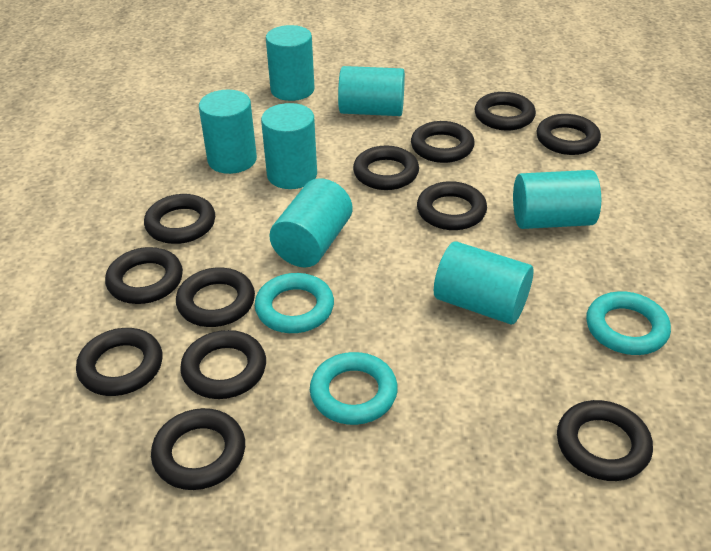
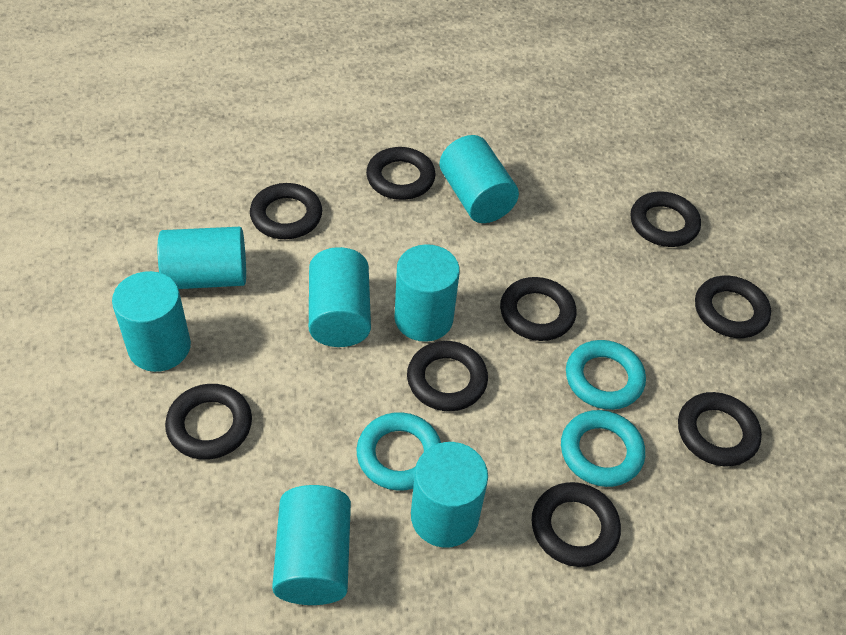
black ring: [76,328,162,396] [105,247,183,304] [144,194,215,244] [151,408,245,490] [176,267,255,327] [180,330,266,399] [353,146,419,190] [411,121,475,163] [417,181,487,230] [475,92,536,131] [537,114,601,155] [557,400,653,481] = 12 -> [165,384,252,460] [250,183,322,239] [366,147,435,200] [407,341,488,411] [500,277,576,341] [531,482,621,567] [630,191,701,247] [678,392,762,467] [695,275,771,338] = 9

